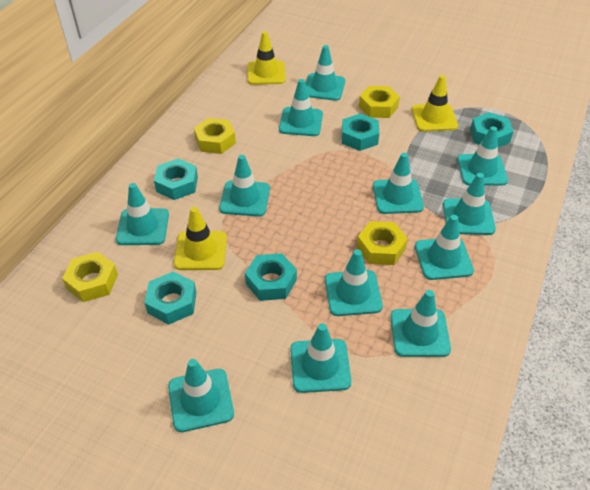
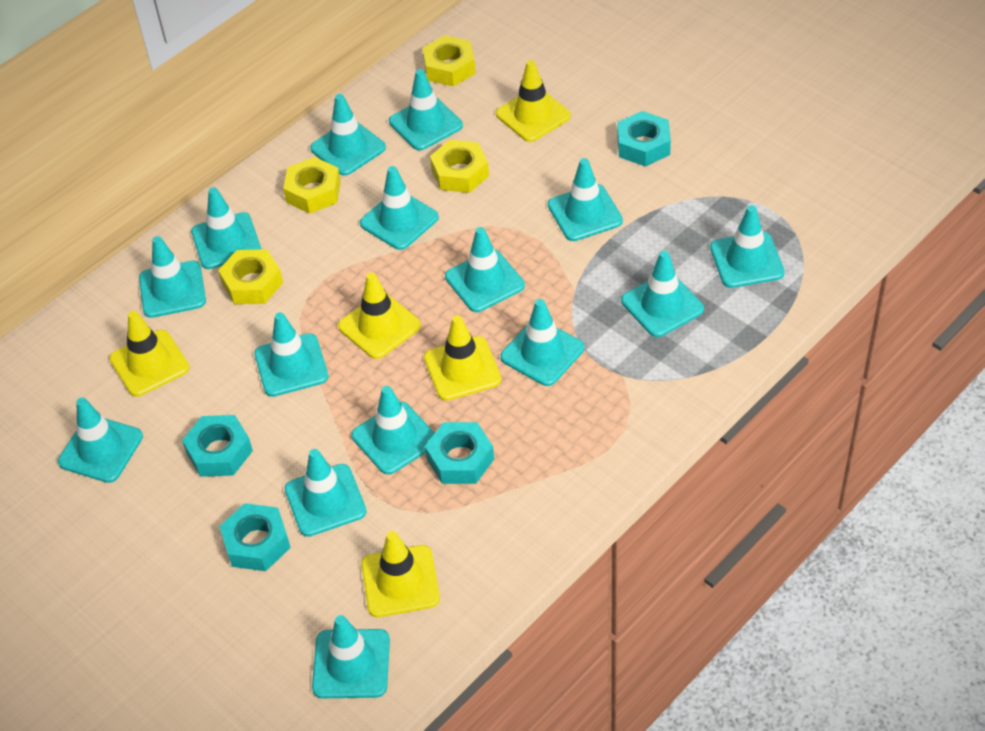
turquoise nut: [145,271,197,324] [154,158,198,200] [245,253,297,301] [342,113,379,151] [470,112,514,148] = 5 -> [182,415,253,477] [220,503,290,571] [425,422,494,484] [617,111,671,167] = 4
turquoise traffic cone: [116,183,169,245] [168,359,234,432] [219,155,270,217] [279,79,323,136] [290,323,351,393] [305,45,345,101] [325,249,383,316] [373,153,424,214] [390,290,451,357] [415,215,474,280] [443,173,496,235] [457,126,508,186] = 12 -> [58,397,143,483] [139,236,206,318] [191,187,261,269] [254,312,328,397] [285,449,367,537] [310,94,386,176] [312,615,390,698] [352,386,435,475] [360,166,439,250] [389,69,463,150] [445,227,525,312] [500,299,584,386] [548,158,623,241] [621,251,704,337] [710,205,785,288] = 15
yellow traffic cone: [174,207,227,270] [247,31,286,85] [412,75,458,132] = 3 -> [109,311,190,397] [338,272,421,359] [361,531,440,617] [424,315,501,401] [496,60,571,142] = 5

